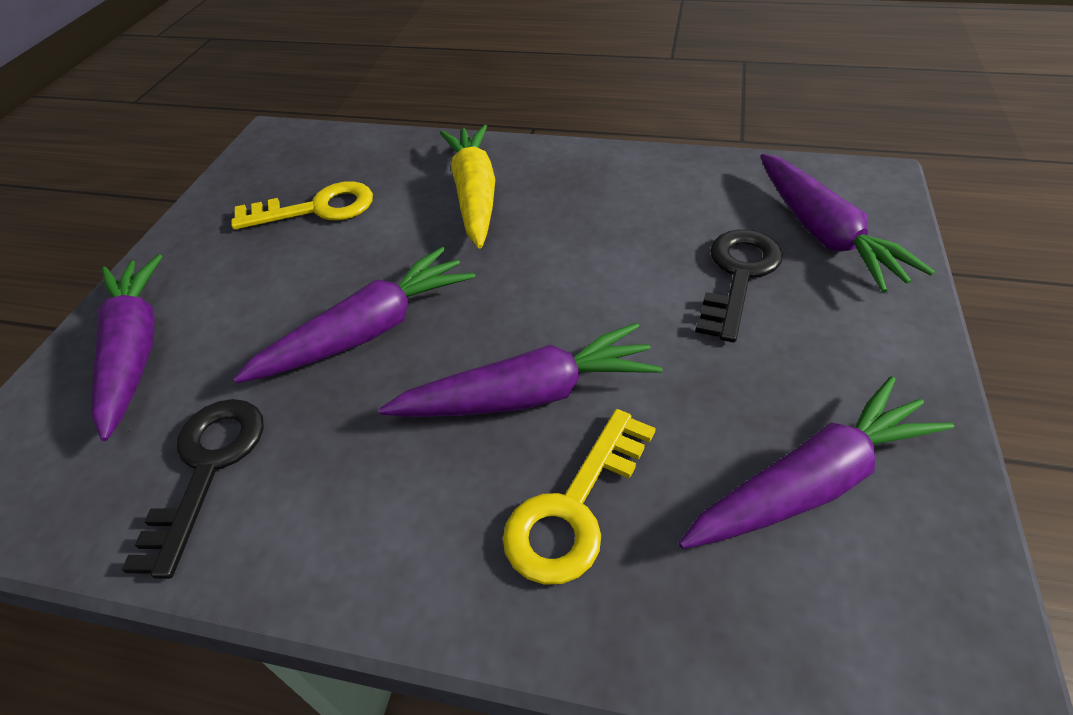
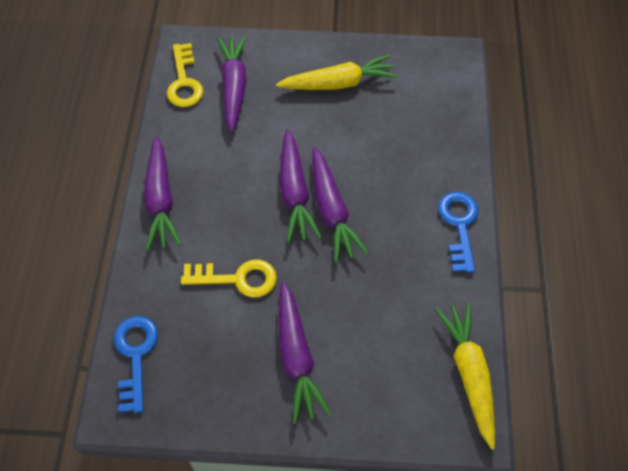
black key: [122,399,264,579] [695,229,783,343] = 2 -> none = 0
blue key: none = 0 -> [114,316,158,413] [438,192,479,273] = 2
yellow carrot: [440,125,495,249] = 1 -> [276,54,398,90] [435,302,495,450] = 2

